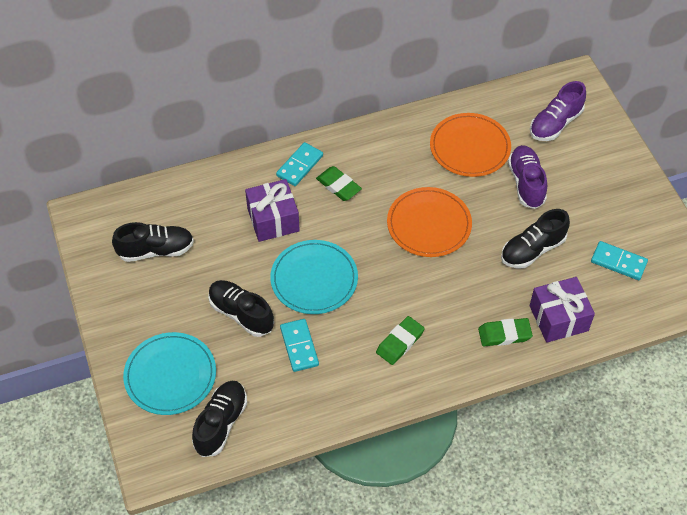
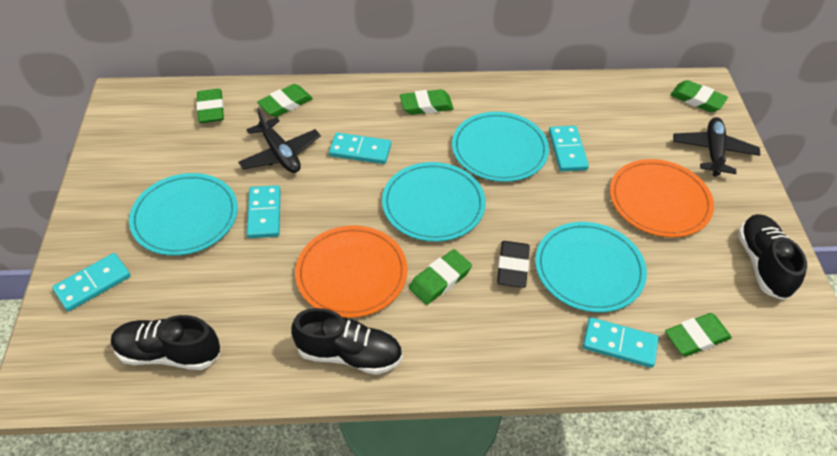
black eraser: none = 0 -> [497,241,530,288] = 1
black plane: none = 0 -> [238,108,321,173] [673,117,760,177] = 2
black shoe: [112,222,194,262] [192,381,247,457] [208,280,274,337] [501,209,570,268] = 4 -> [111,315,220,370] [291,308,402,375] [738,214,807,300] = 3
green eraser: [316,166,362,201] [376,316,425,365] [478,318,533,346] = 3 -> [196,89,224,123] [257,84,313,117] [400,89,454,115] [409,249,472,305] [665,313,732,356] [670,80,728,112] = 6
purple gift: [245,179,300,242] [530,277,595,343] = 2 -> none = 0
purple shoe: [508,145,547,209] [530,81,586,141] = 2 -> none = 0
turquoise domino: [276,142,323,186] [280,319,319,372] [591,241,648,280] = 3 -> [52,253,131,312] [247,185,281,238] [329,132,391,164] [549,126,589,172] [583,317,659,368] = 5
turquoise plate: [123,332,216,415] [270,240,358,314] = 2 -> [129,173,238,256] [382,162,486,242] [452,112,549,182] [535,222,647,312] = 4

